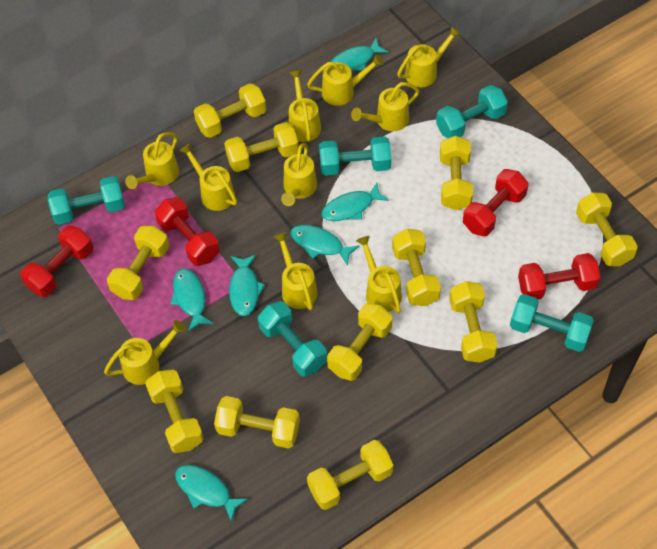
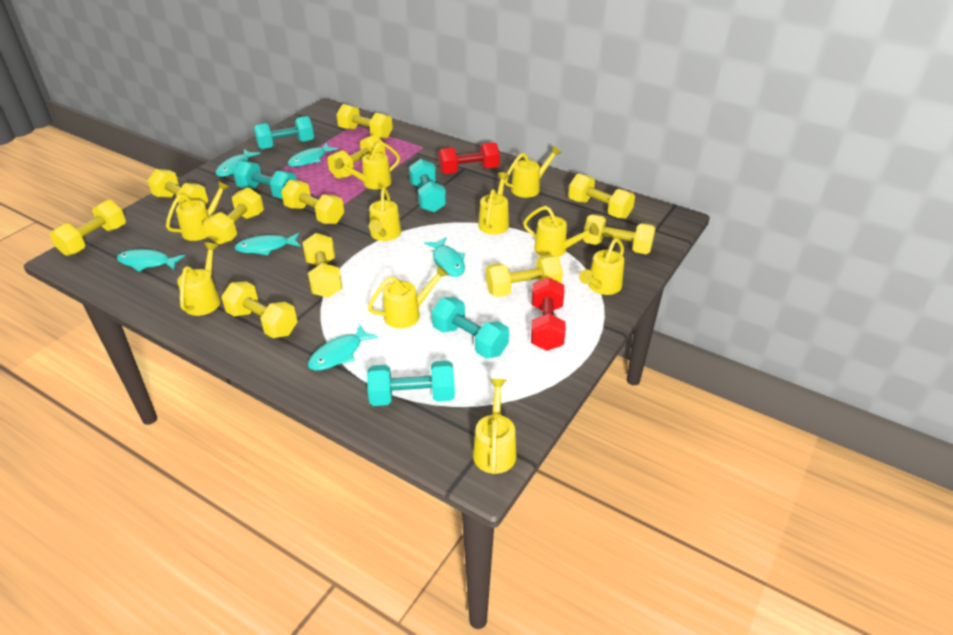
red dumbbell: [20,226,93,297] [155,197,220,266] [463,169,529,236] [518,253,601,300] = 4 -> [438,142,500,174] [531,277,566,351] = 2

